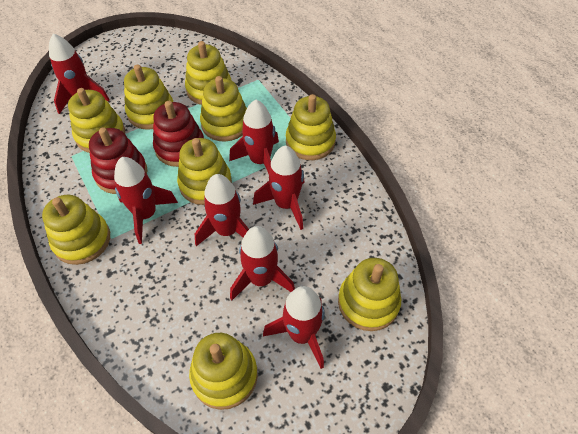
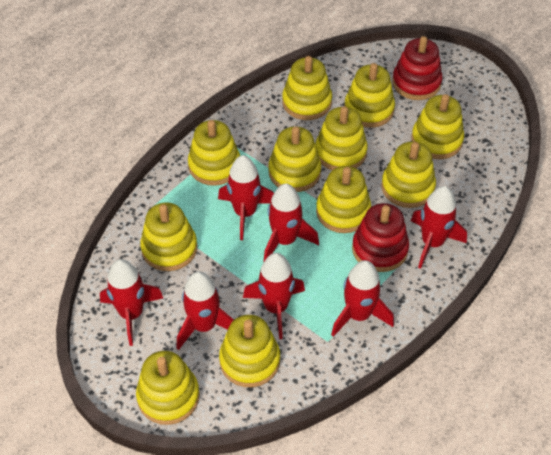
yellow stacking toy: [42,195,110,265] [68,88,125,153] [124,64,173,130] [177,138,232,205] [185,41,231,105] [189,333,258,410] [200,76,247,142] [286,94,336,160] [338,258,401,331] = 9 -> [136,351,200,425] [140,202,197,271] [188,120,240,186] [219,315,280,387] [268,127,321,192] [282,56,332,120] [315,106,368,170] [316,166,371,233] [344,63,395,128] [381,142,436,208] [412,94,464,159] = 11

